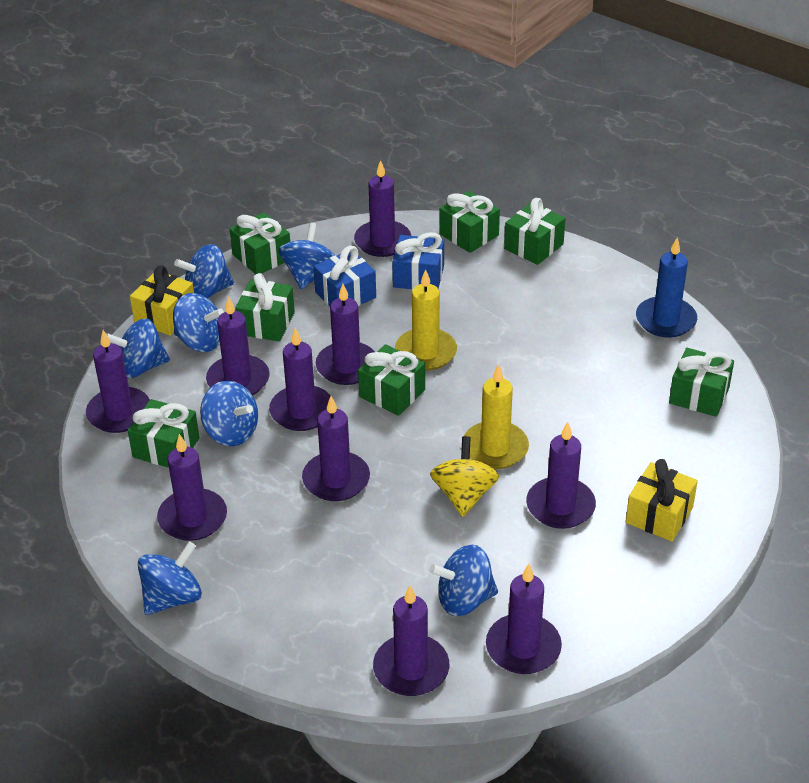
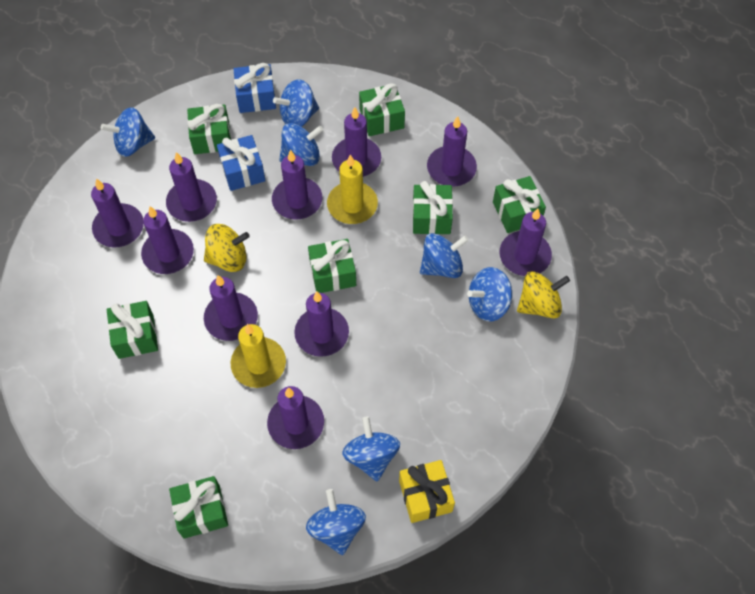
blue candle: [636,237,697,338] = 1 -> none = 0
yellow gift: [130,265,194,336] [626,459,698,541] = 2 -> [399,460,455,523] = 1
yellow spinning top: [430,436,499,517] = 1 -> [204,224,250,272] [517,271,570,319] = 2

